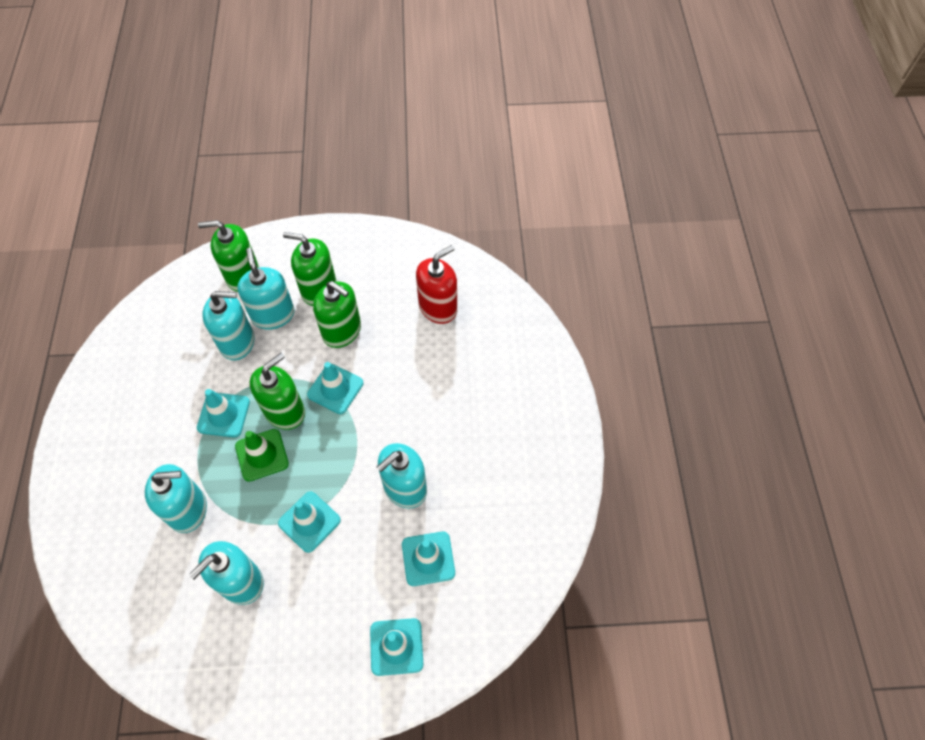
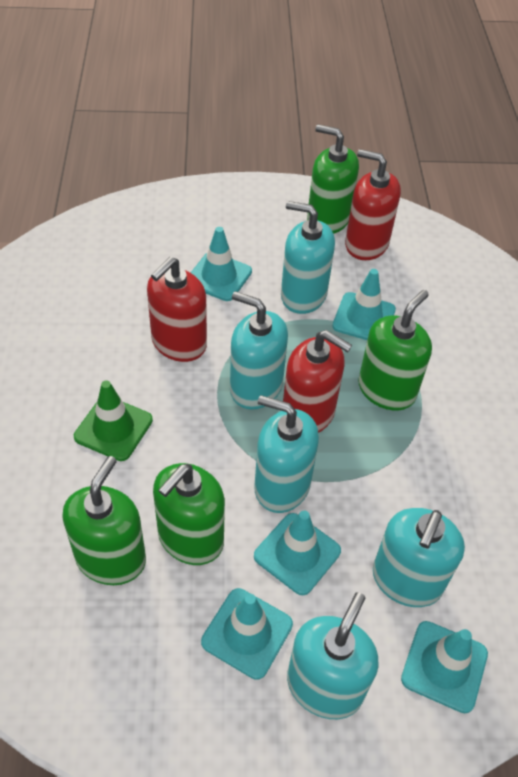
red soap dispenser: [416,245,457,324] = 1 -> [147,257,207,362] [283,330,352,433] [345,149,401,260] = 3

